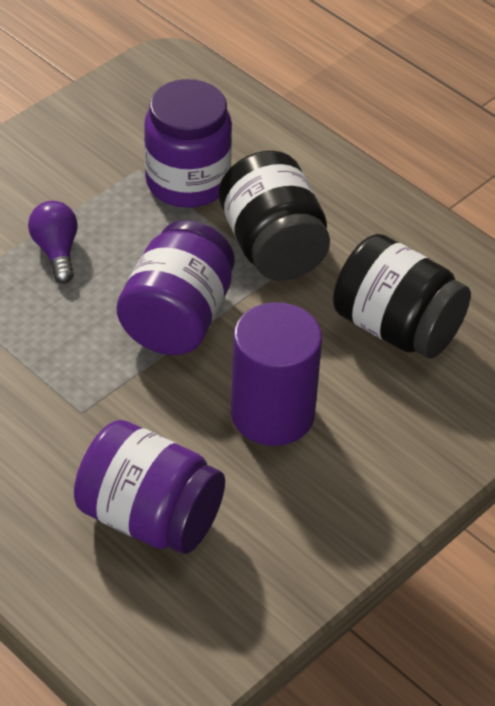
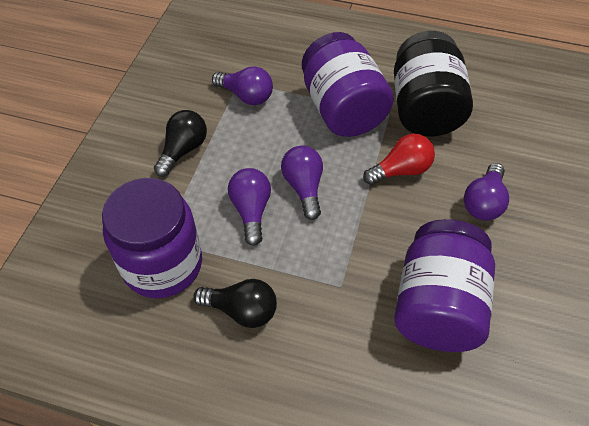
black jar: [219,151,330,281] [333,234,471,359] = 2 -> [394,31,473,136] = 1
black light bulb: none = 0 -> [154,110,207,177] [193,279,277,328] = 2
purple cylinder: [231,302,322,446] = 1 -> none = 0
purple light bulb: [28,201,78,284] = 1 -> [212,66,273,105] [228,168,271,246] [281,146,323,220] [464,163,509,221] = 4
red light bulb: none = 0 -> [363,133,435,185] = 1

